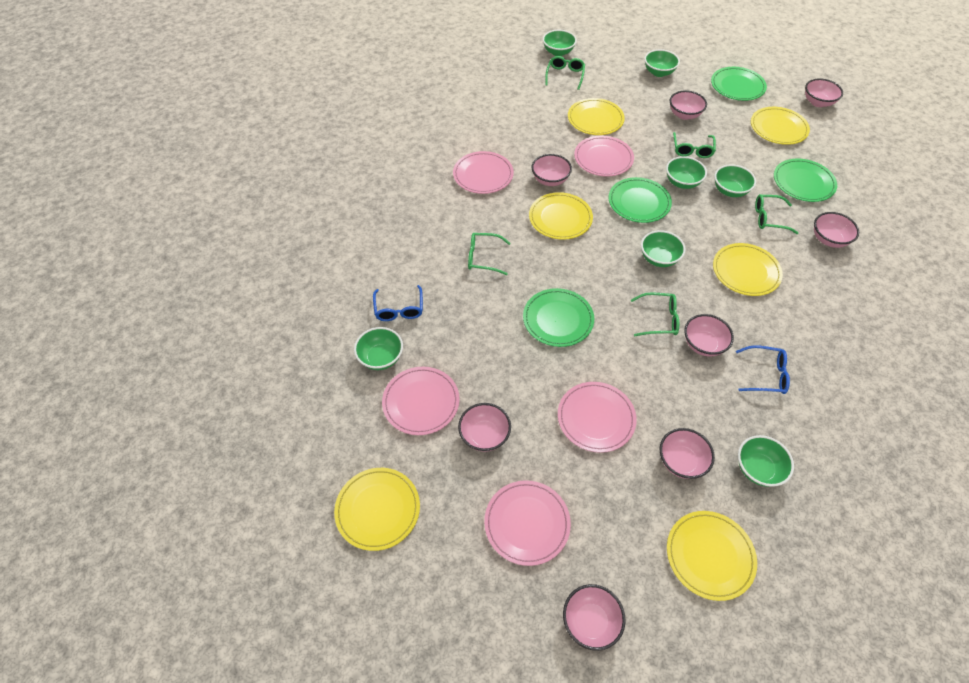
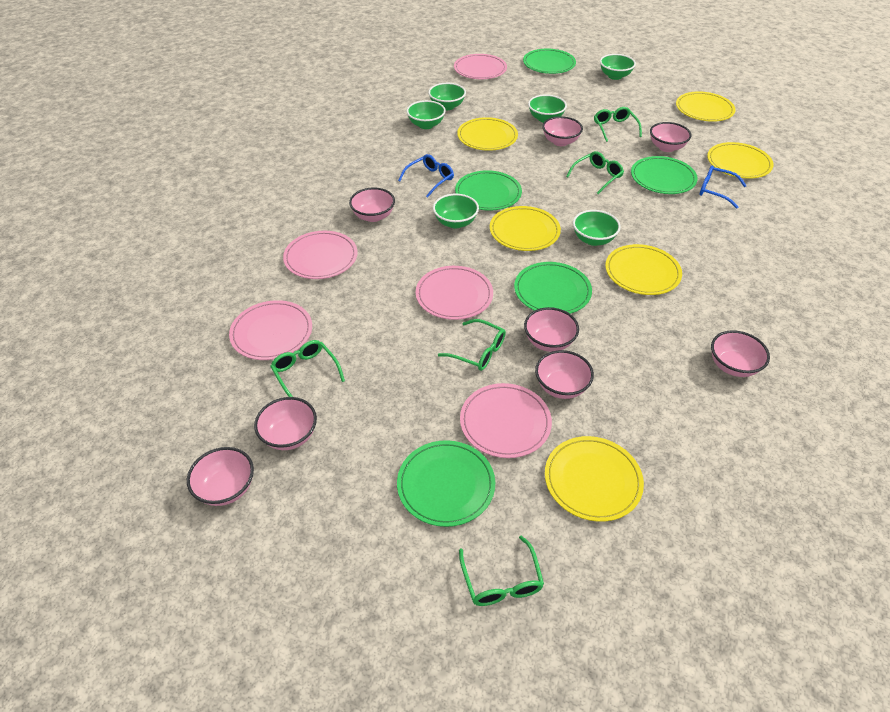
green bowl: [354,327,403,370] [543,30,577,56] [641,230,686,267] [644,49,680,77] [666,156,707,189] [714,164,756,197] [738,435,794,487] = 7 -> [407,100,446,129] [428,83,466,110] [433,194,479,229] [528,94,567,123] [573,210,621,246] [600,54,636,80] = 6
green plate: [523,288,594,347] [609,177,672,223] [711,67,767,101] [774,158,837,202] = 4 -> [397,440,495,527] [455,170,522,211] [514,262,592,314] [523,49,576,74] [631,156,698,194] = 5

